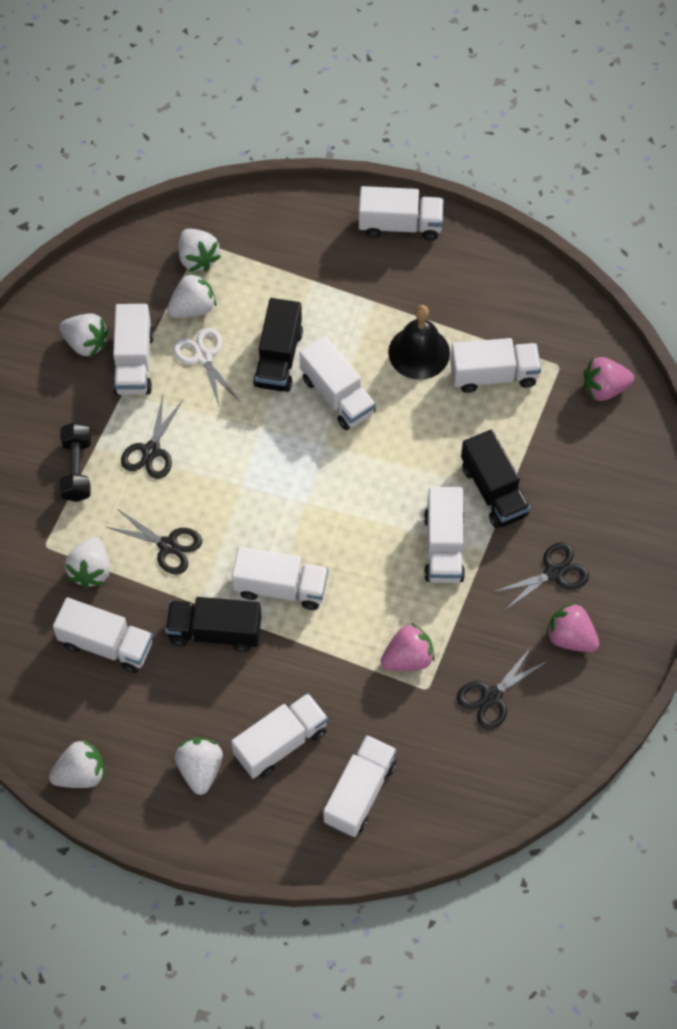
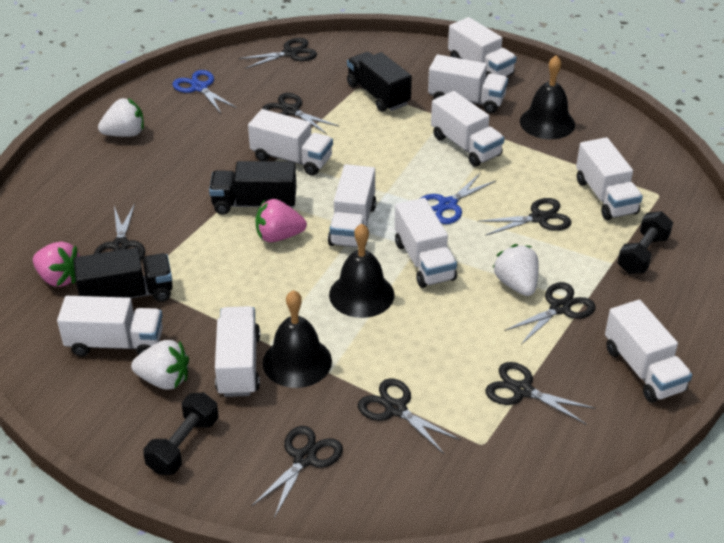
black bell: [388,305,450,380] = 1 -> [263,290,332,388] [329,224,394,318] [520,55,575,139] = 3
black dumbbell: [60,423,91,502] = 1 -> [143,393,218,475] [617,211,673,274] = 2
black scissors: [107,509,202,575] [121,396,183,479] [457,646,548,729] [492,542,589,611] = 4 -> [94,203,145,261] [239,38,317,69] [251,426,343,518] [262,93,339,134] [358,378,461,454] [478,198,571,236] [485,362,595,424] [504,282,596,345] = 8
blue scissors: none = 0 -> [172,70,237,113] [419,173,496,224] = 2
pink strawberry: [381,623,435,671] [546,602,599,652] [584,357,634,401] = 3 -> [33,242,80,287] [255,199,307,242] = 2
white scissors: [173,328,240,408] = 1 -> none = 0
white strawberry: [49,739,105,788] [59,313,109,357] [65,537,110,588] [167,272,216,318] [175,737,223,795] [178,229,221,272] = 6 -> [98,98,144,137] [131,340,189,390] [493,244,539,296] = 3
white truck: [53,597,153,673] [113,304,154,395] [231,693,328,779] [232,547,328,610] [300,336,376,430] [323,735,397,837] [359,186,444,241] [424,487,465,583] [450,338,541,393] = 9 -> [57,296,163,356] [215,306,260,397] [248,109,333,176] [328,164,376,247] [395,198,457,288] [428,55,508,113] [431,91,504,167] [448,17,517,77] [576,137,643,220] [605,300,692,403] = 10

